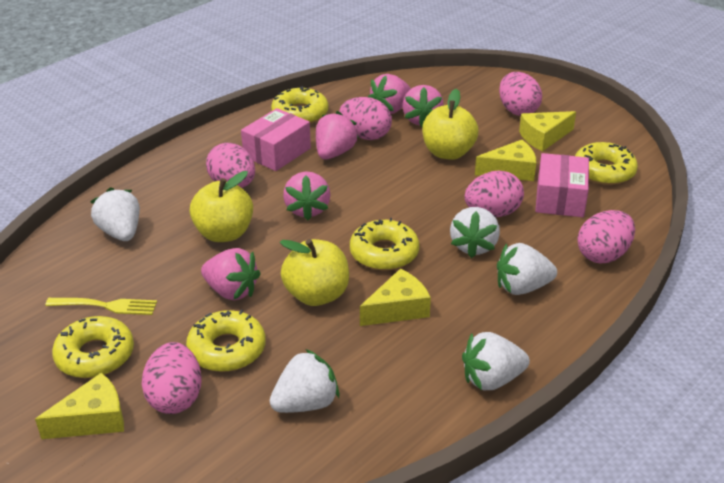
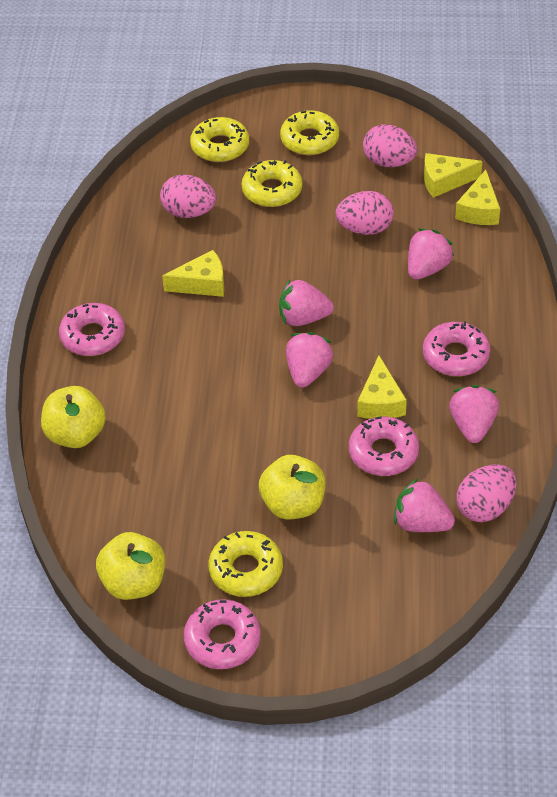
pink box: [241,108,311,171] [535,153,589,217] = 2 -> none = 0
pink donut: none = 0 -> [59,303,125,356] [184,599,261,669] [349,417,419,476] [423,321,490,376] = 4
pink egg: [142,342,202,414] [206,143,255,188] [339,97,392,140] [464,170,524,217] [499,72,542,116] [577,210,635,263] = 6 -> [160,175,216,218] [336,191,394,235] [363,124,417,167] [457,464,516,522] = 4
white strawberry: [90,187,140,241] [270,349,339,413] [450,207,500,258] [462,332,530,390] [497,243,557,295] = 5 -> none = 0
yellow donut: [52,316,134,378] [186,310,266,372] [271,86,328,124] [350,218,419,271] [575,142,638,185] = 5 -> [190,117,249,162] [209,531,283,597] [242,160,302,207] [280,110,339,155] = 4
yellow fork: [45,298,157,315] = 1 -> none = 0

